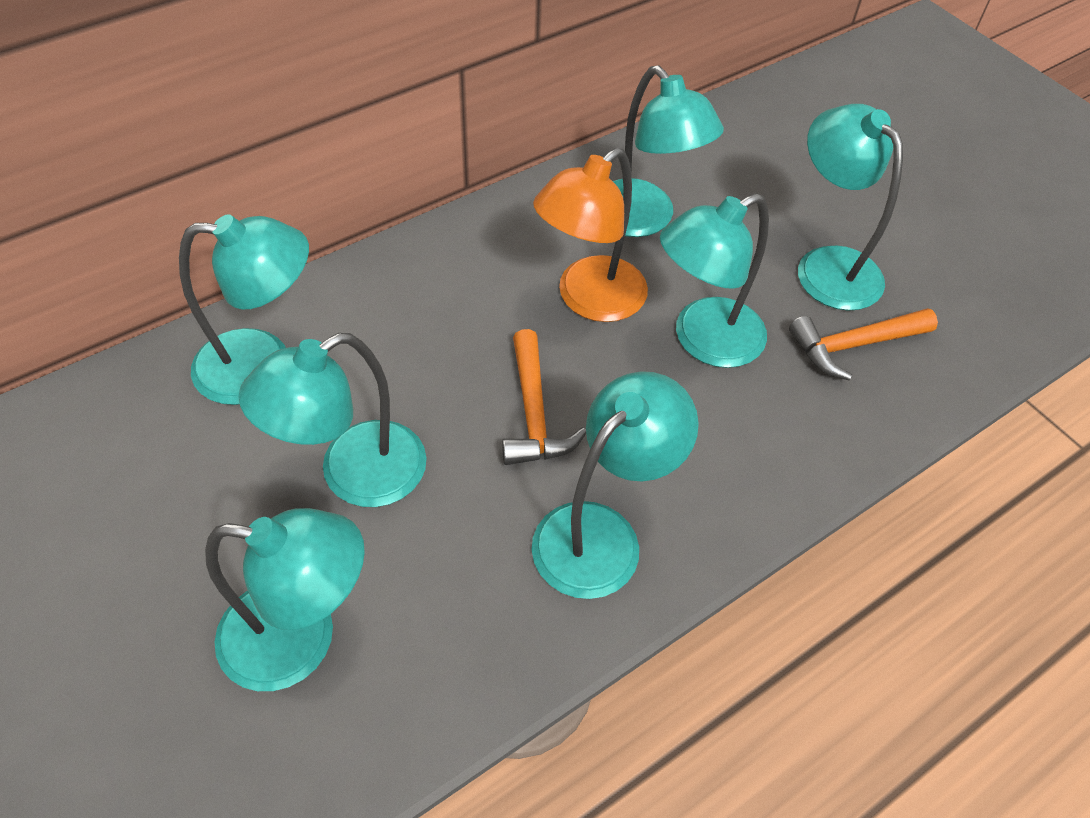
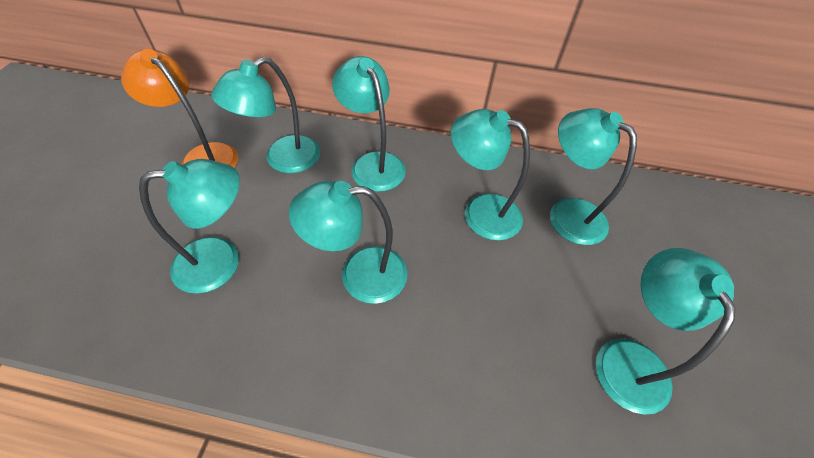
orange hammer: [502,329,586,465] [789,308,938,381] = 2 -> none = 0

